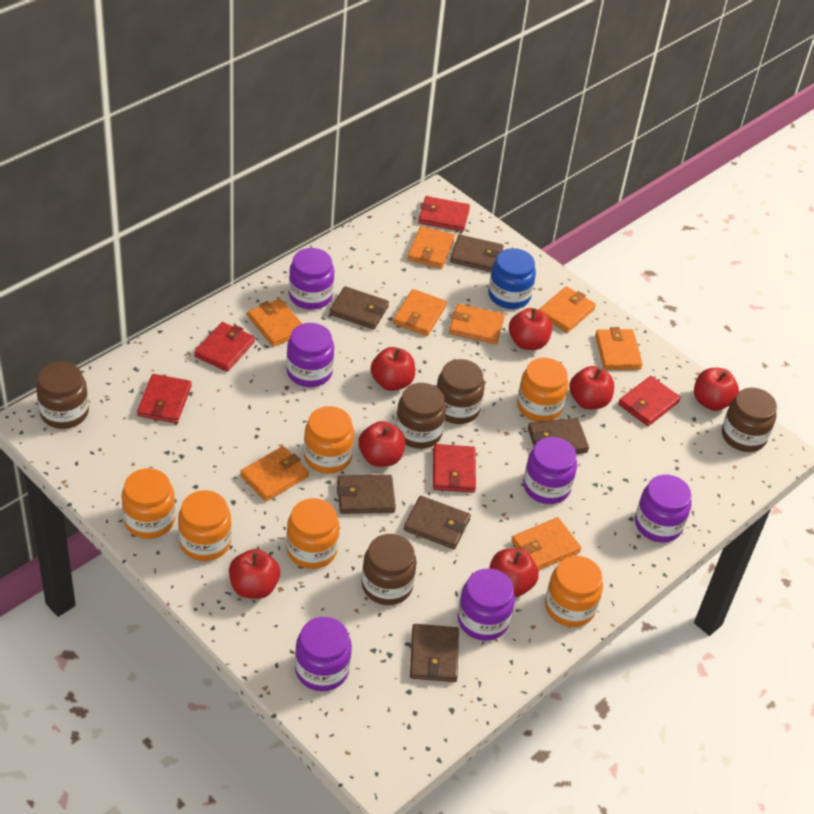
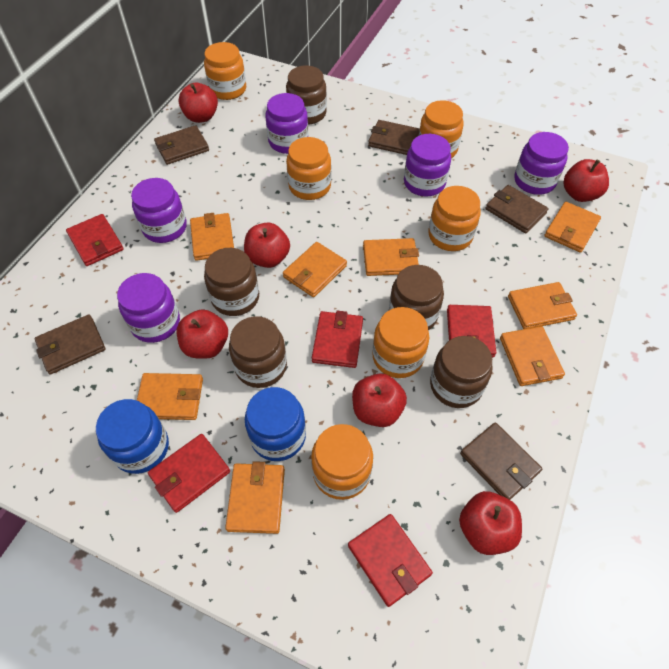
blue jar: [488,248,536,309] = 1 -> [96,399,169,474] [245,387,306,461] = 2
brown wallet: [329,286,389,330] [337,475,396,514] [404,496,471,549] [410,624,459,682] [450,235,504,272] [528,418,589,454] = 6 -> [35,315,106,375] [154,125,209,165] [368,120,420,155] [460,422,542,500] [486,185,548,233] = 5
purple jar: [286,323,334,387] [289,248,334,310] [295,617,352,691] [458,568,515,641] [523,437,577,504] [635,475,692,542] = 6 -> [117,273,180,343] [131,178,187,243] [266,93,308,154] [404,134,451,196] [514,132,569,195] = 5
red apple: [229,549,280,599] [358,421,405,467] [370,347,415,391] [489,548,539,597] [509,308,552,350] [569,366,614,409] [694,368,739,411] = 7 -> [177,309,228,359] [178,82,218,123] [244,222,290,268] [352,373,407,427] [459,491,522,555] [563,159,609,202] = 6

